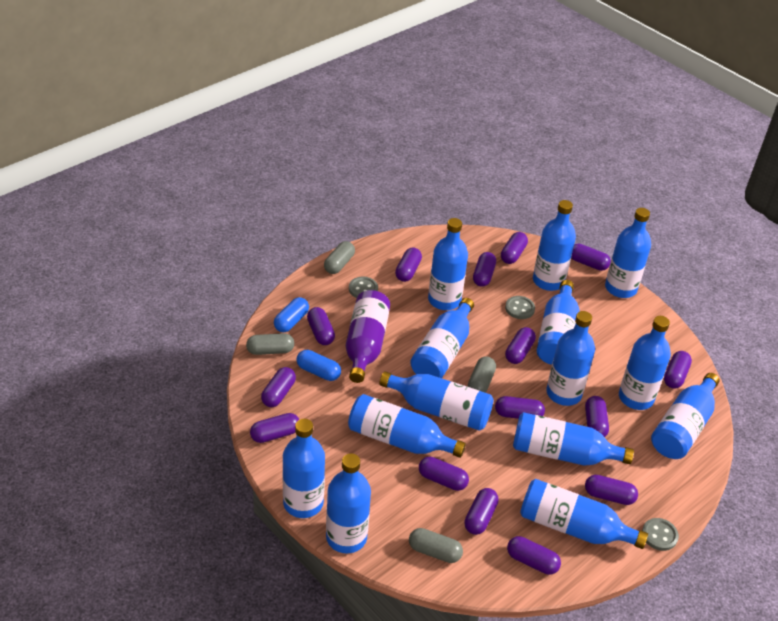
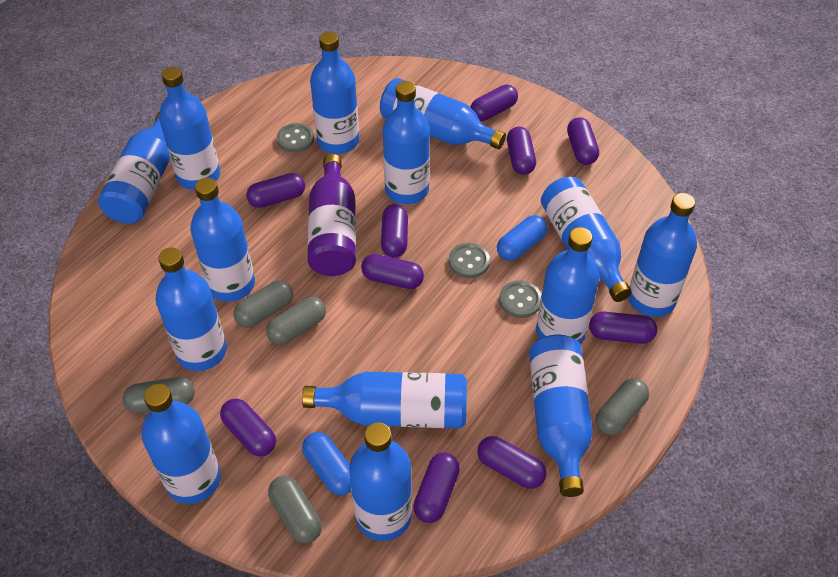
grey capsule: [246,333,294,355] [324,241,355,274] [409,528,463,563] [468,356,496,393] = 4 -> [122,377,195,413] [233,280,293,328] [266,297,326,345] [268,476,322,544] [595,378,649,435] = 5
purple capsule: [250,413,299,443] [261,367,296,407] [307,307,335,345] [395,247,422,282] [419,457,469,491] [464,488,499,535] [473,252,496,287] [495,396,545,419] [501,232,528,264] [505,327,536,364] [507,536,561,575] [571,244,611,271] [585,396,609,437] [585,475,638,505] [664,351,692,389] = 15 -> [220,399,276,457] [246,173,305,208] [361,254,424,289] [381,204,408,258] [413,452,460,523] [470,85,518,121] [477,436,546,489] [507,127,536,175] [567,117,599,165] [589,312,657,344] = 10

